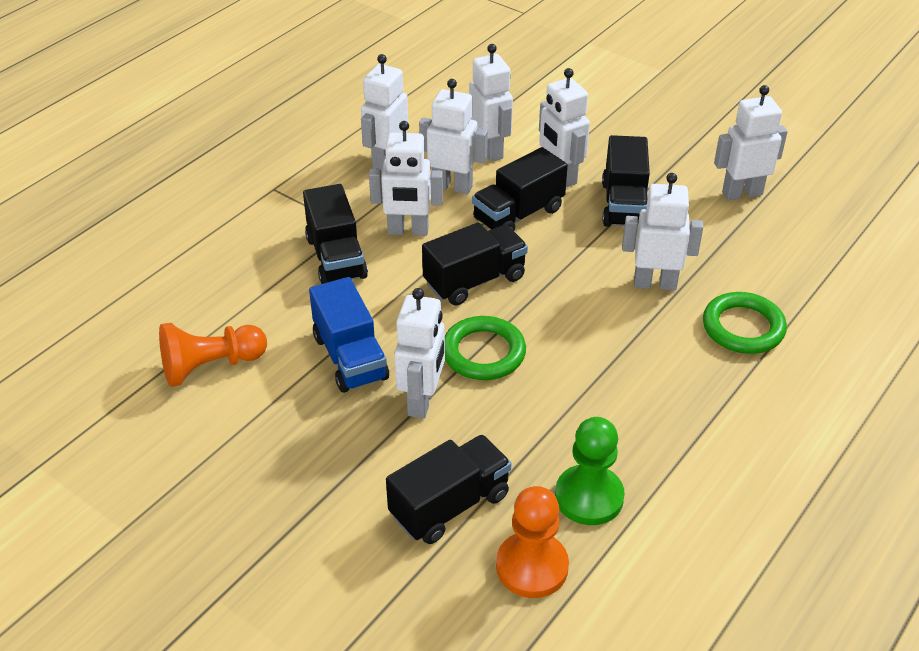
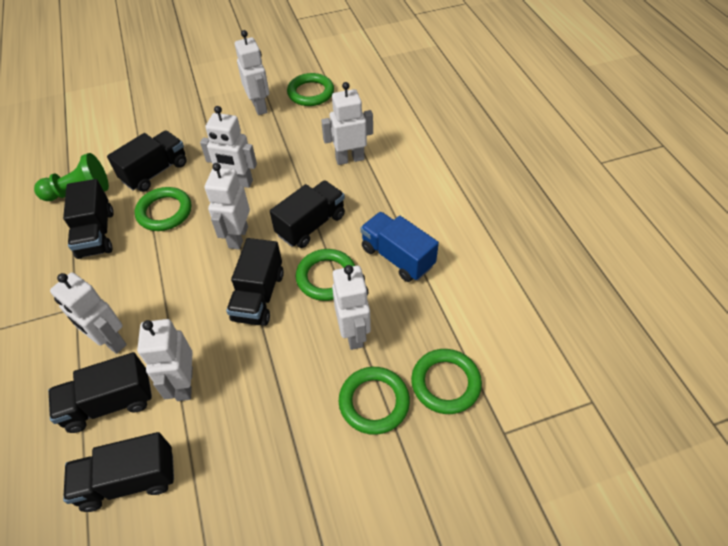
black truck: [303,184,368,284] [386,435,511,544] [422,222,528,306] [472,147,568,231] [602,135,650,227] = 5 -> [48,352,152,433] [63,179,114,259] [63,432,174,512] [107,130,187,192] [226,238,284,326] [270,181,345,248] = 6
green ring: [445,316,526,380] [703,292,787,354] = 2 -> [135,187,191,231] [287,73,334,106] [296,249,355,301] [339,367,410,435] [411,349,482,414] = 5
orange pawn: [159,323,267,387] [496,486,569,598] = 2 -> none = 0
white robot: [361,54,408,172] [369,121,443,236] [394,288,445,419] [419,79,488,194] [469,44,513,162] [539,68,590,187] [622,173,703,290] [714,85,788,201] = 8 -> [50,272,127,354] [137,319,193,401] [200,106,257,188] [205,163,250,249] [235,30,269,115] [321,82,373,165] [332,265,371,350] = 7

